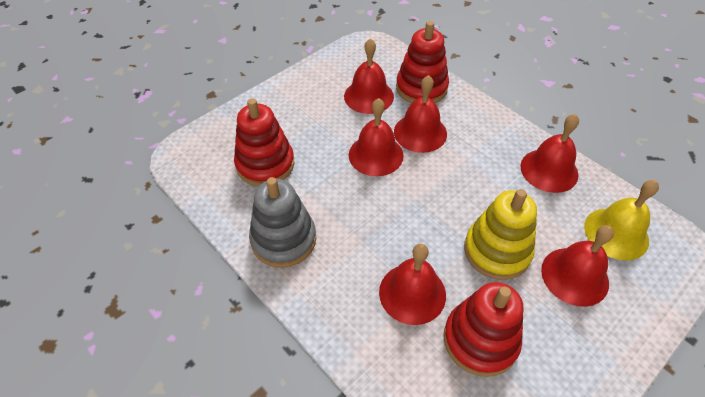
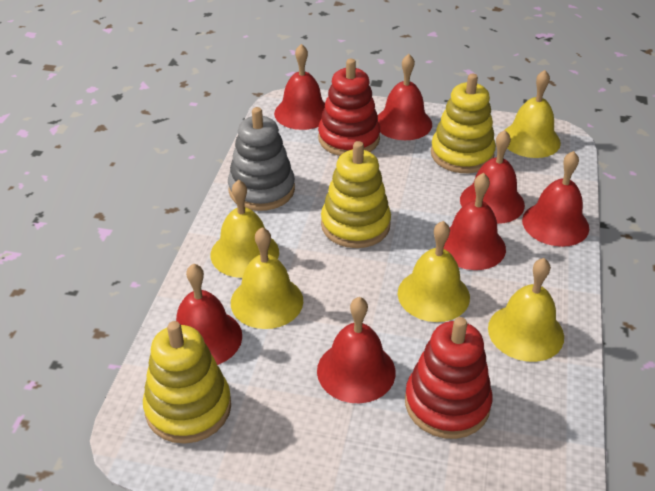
red bell: [344,38,394,114] [349,98,404,176] [379,244,446,325] [394,75,447,153] [520,114,579,193] [541,225,614,307] = 6 -> [176,263,242,365] [274,44,325,130] [317,297,396,403] [378,54,432,140] [443,173,506,270] [460,130,525,224] [522,151,589,247] = 7
red stacking toy: [234,98,294,186] [396,21,449,103] [444,282,524,377] = 3 -> [318,59,380,156] [405,317,492,439] = 2
yellow bell: [584,180,659,261] = 1 -> [210,180,279,278] [231,227,303,329] [398,221,470,322] [488,258,564,362] [505,70,561,158] = 5
yellow stacking toy: [464,189,537,280] = 1 -> [143,321,231,444] [321,141,391,248] [431,74,496,173] = 3

